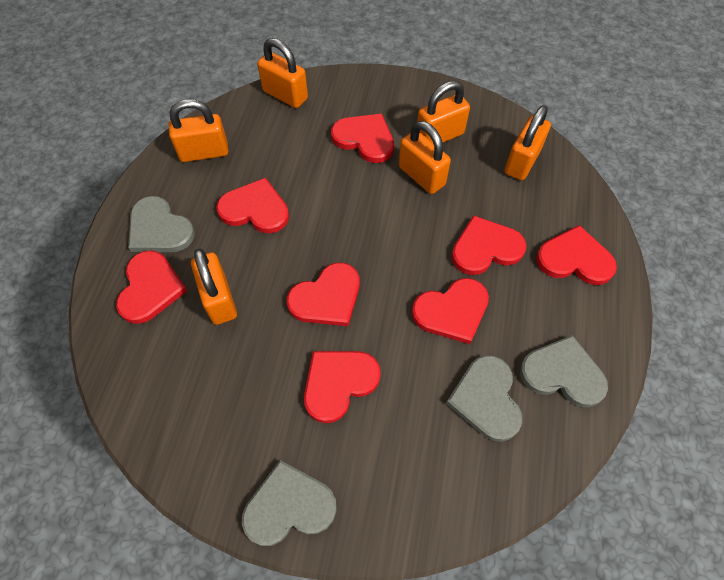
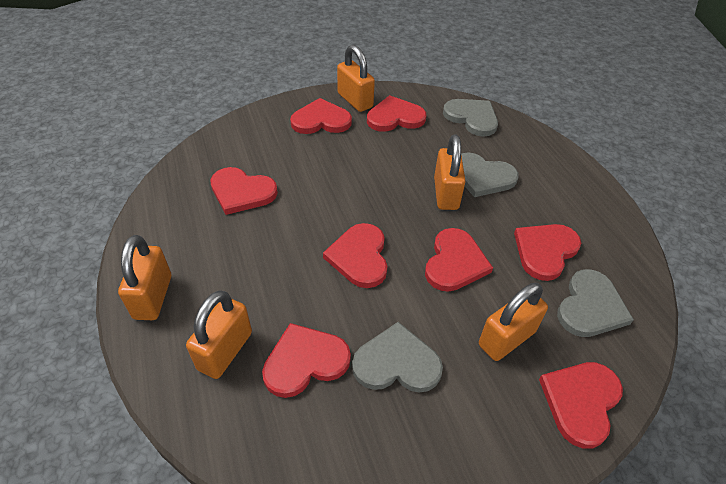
orange padlock: [169,99,228,162] [191,248,237,325] [257,38,308,108] [399,121,451,194] [417,81,470,143] [505,105,551,180] = 6 -> [118,235,171,320] [186,290,252,379] [337,45,375,112] [434,135,466,210] [479,283,548,361] = 5

